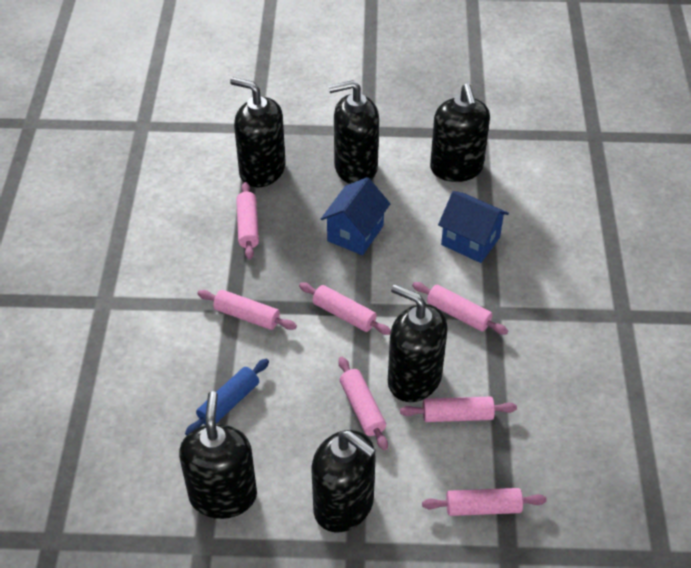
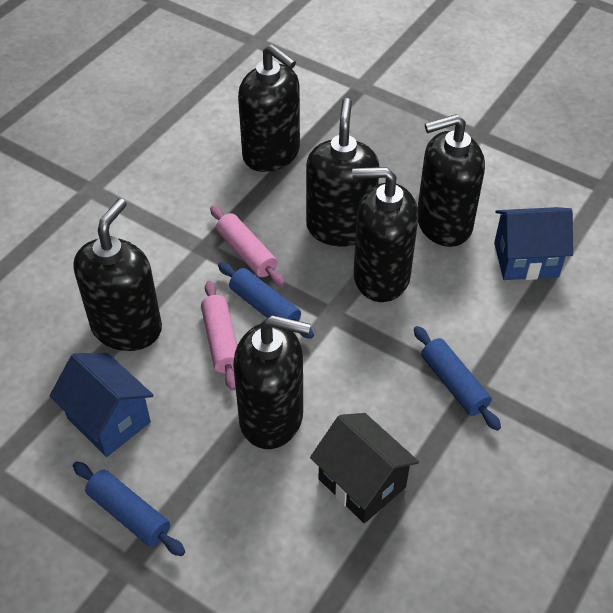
black house: none = 0 -> [310,413,419,523] = 1
blue rolling pin: [185,359,269,436] = 1 -> [73,461,185,556] [218,262,314,339] [414,326,501,431] = 3
pink rolling pin: [197,290,297,330] [236,182,259,260] [299,282,391,335] [338,357,388,450] [400,397,517,422] [412,282,508,335] [422,488,547,516] = 7 -> [201,281,237,391] [210,206,285,287] = 2

